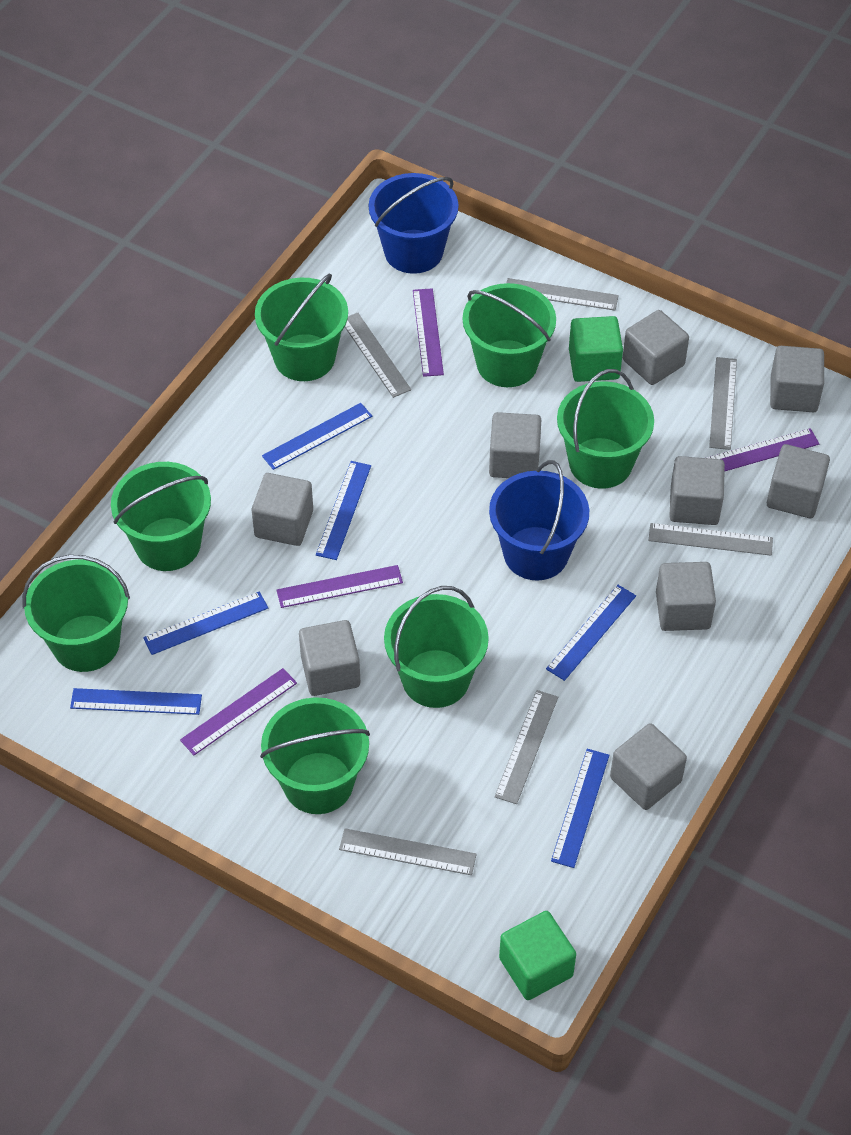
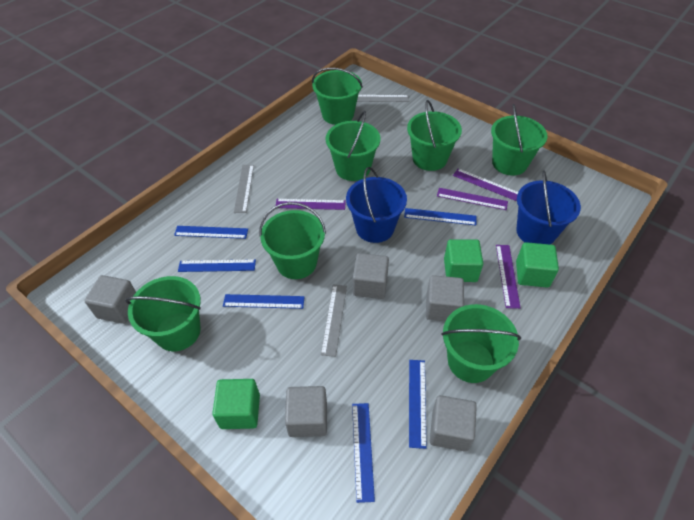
green cube: [499,911,576,1000] [569,316,623,382] = 2 -> [212,379,260,429] [444,239,483,282] [516,242,559,288] = 3
grey cube: [252,473,313,546] [299,620,360,696] [489,412,541,478] [610,723,687,810] [623,310,689,385] [656,562,716,631] [669,456,725,525] [767,444,830,518] [770,346,824,412] = 9 -> [84,275,136,324] [285,386,327,437] [353,253,389,299] [426,275,464,321] [430,395,477,452] = 5
grey ruler: [339,828,477,875] [345,313,411,398] [495,690,558,804] [507,278,619,310] [648,523,773,556] [709,357,737,450] = 6 -> [234,165,254,213] [321,285,347,357] [357,95,409,102] = 3

